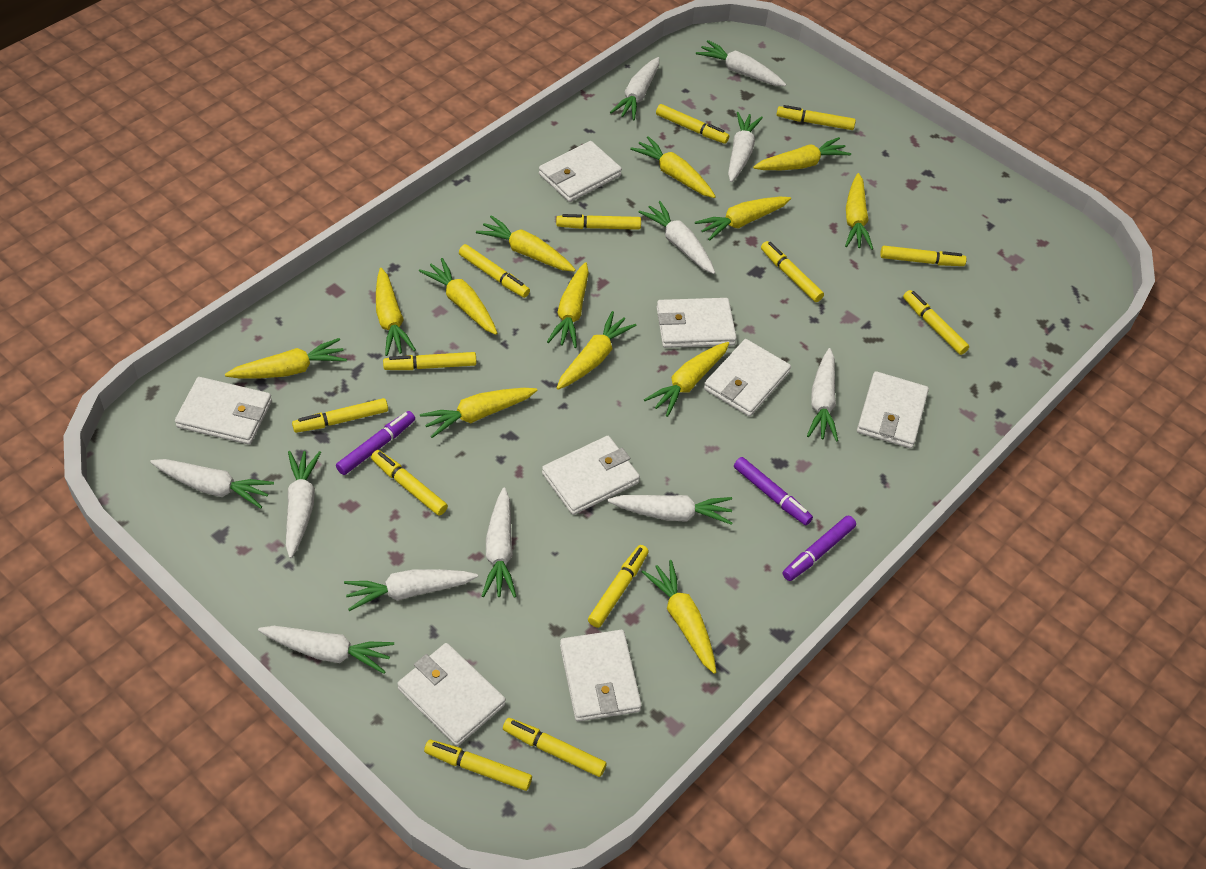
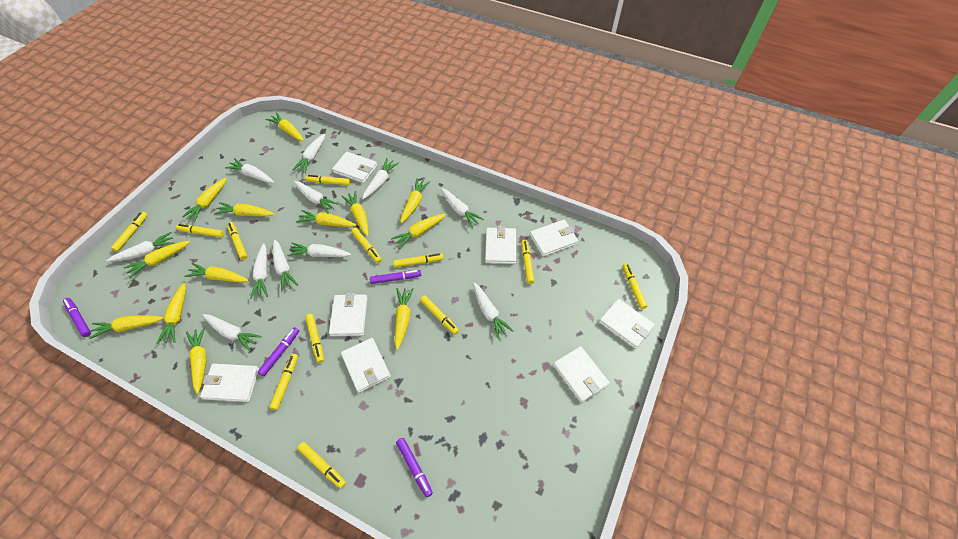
purple marker: [336,411,415,475] [734,457,813,525] [783,515,856,581] = 3 -> [63,298,91,337] [258,327,299,376] [370,270,421,284] [396,438,433,498] = 4
yellow marker: [292,398,388,433] [371,450,448,516] [383,352,477,370] [424,740,532,791] [459,244,530,298] [503,718,607,777] [556,214,641,230] [588,545,649,628] [656,104,729,144] [761,241,824,302] [776,105,856,130] [880,246,967,266] [903,290,969,355] = 13 -> [111,212,148,252] [176,224,224,237] [227,222,247,260] [269,354,298,410] [297,442,346,489] [305,314,324,363] [306,175,351,185] [351,228,382,263] [393,254,444,267] [420,295,459,335] [521,240,535,284] [622,263,648,309] = 12

